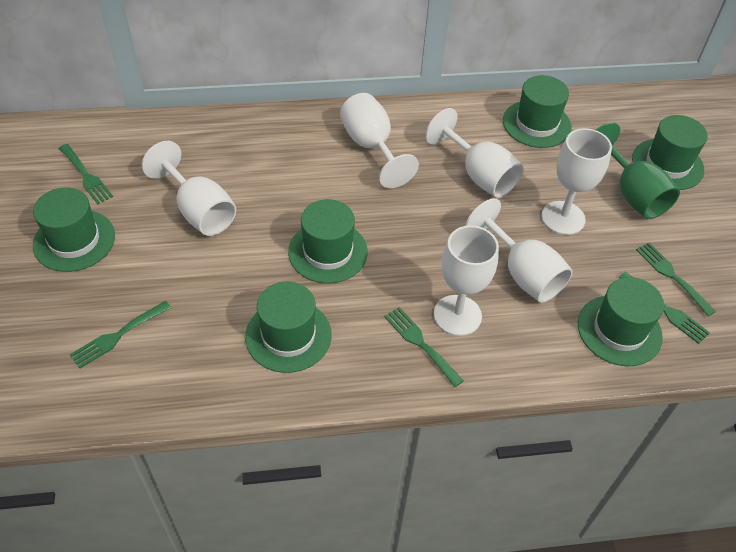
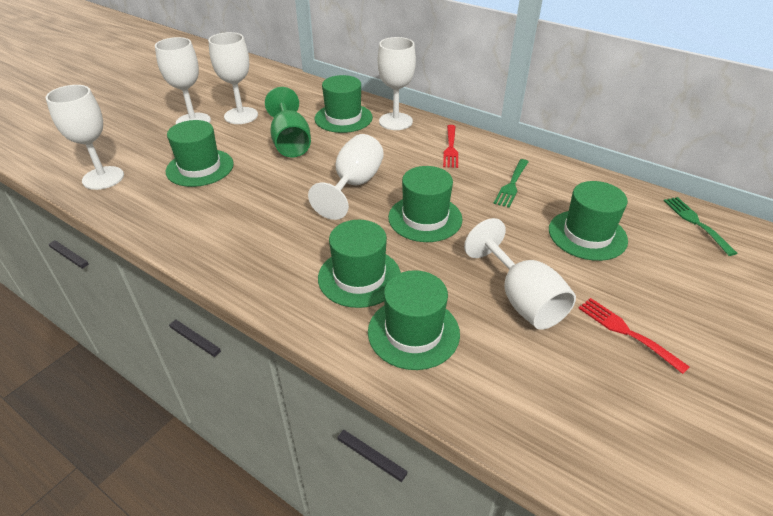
green fork: [59,144,113,204] [70,301,171,368] [384,307,464,387] [619,272,710,344] [636,242,716,316] = 5 -> [494,159,529,208] [664,197,737,256] = 2
red fork: none = 0 -> [443,125,458,168] [578,298,690,374] = 2

